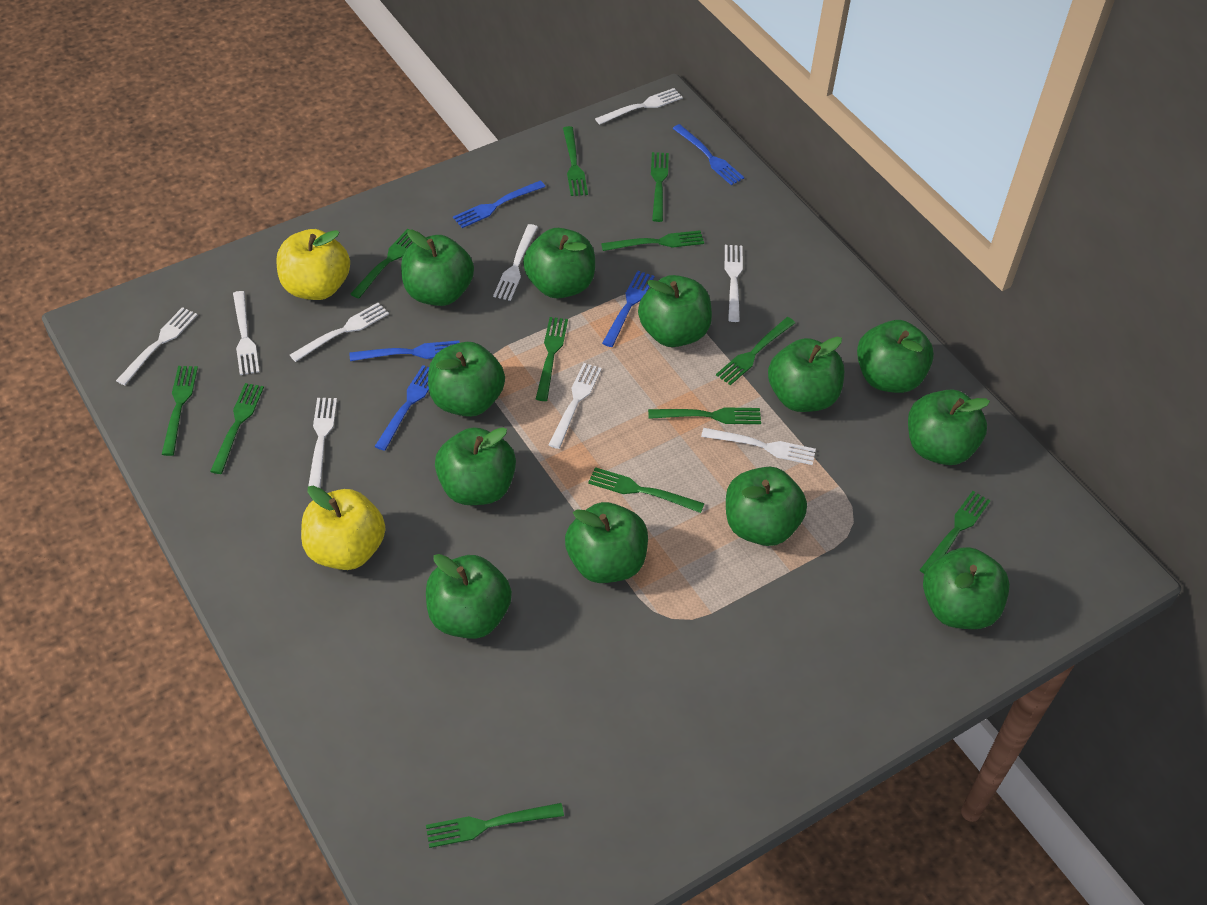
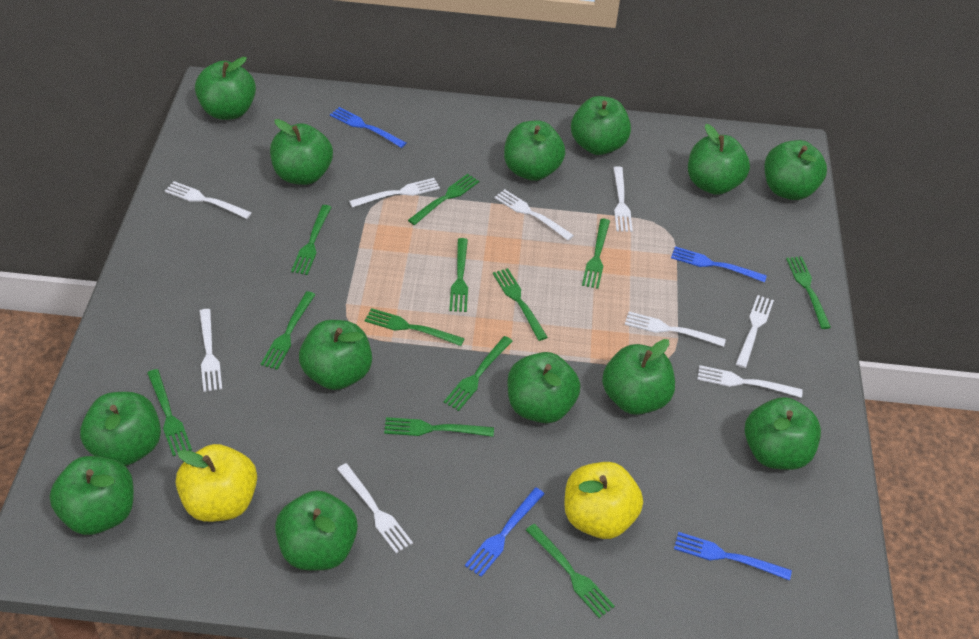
blue fork: [350,340,460,361] [375,365,429,451] [453,181,545,228] [602,271,655,347] [672,124,744,185] = 5 -> [330,107,406,148] [465,488,545,577] [671,246,767,283] [674,532,792,581] = 4
green apple: [401,229,474,306] [426,554,512,639] [428,342,505,417] [435,427,516,505] [523,228,595,299] [565,502,648,583] [638,275,712,347] [726,467,807,546] [768,337,844,412] [857,320,934,393] [908,389,990,465] [923,547,1010,629] = 12 -> [50,456,134,535] [80,392,161,466] [195,57,256,120] [270,119,333,185] [275,490,358,570] [299,320,372,390] [504,121,565,181] [508,352,580,423] [571,96,631,155] [602,339,675,415] [688,124,750,195] [745,397,821,470] [765,140,827,200] = 13

